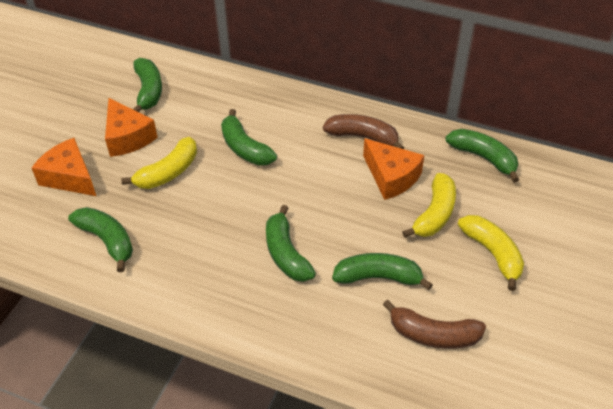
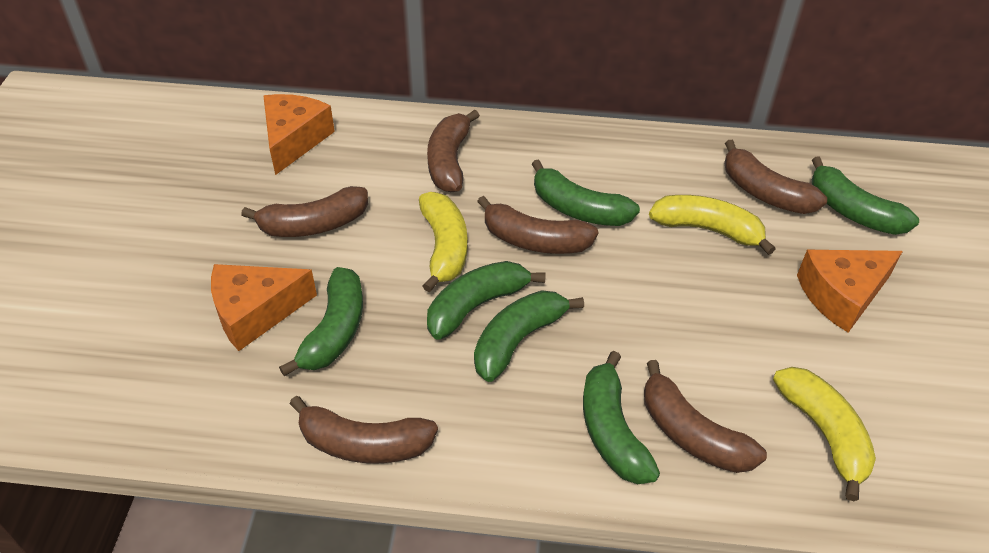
brown banana: [323,114,404,149] [383,300,486,349] = 2 -> [241,186,368,237] [290,396,438,464] [427,110,480,192] [477,196,598,254] [644,360,767,473] [724,140,827,214] = 6

